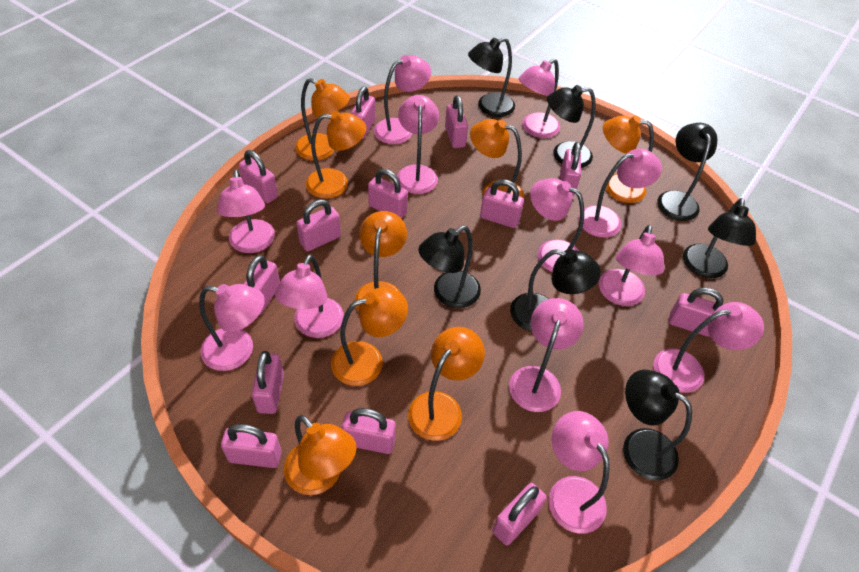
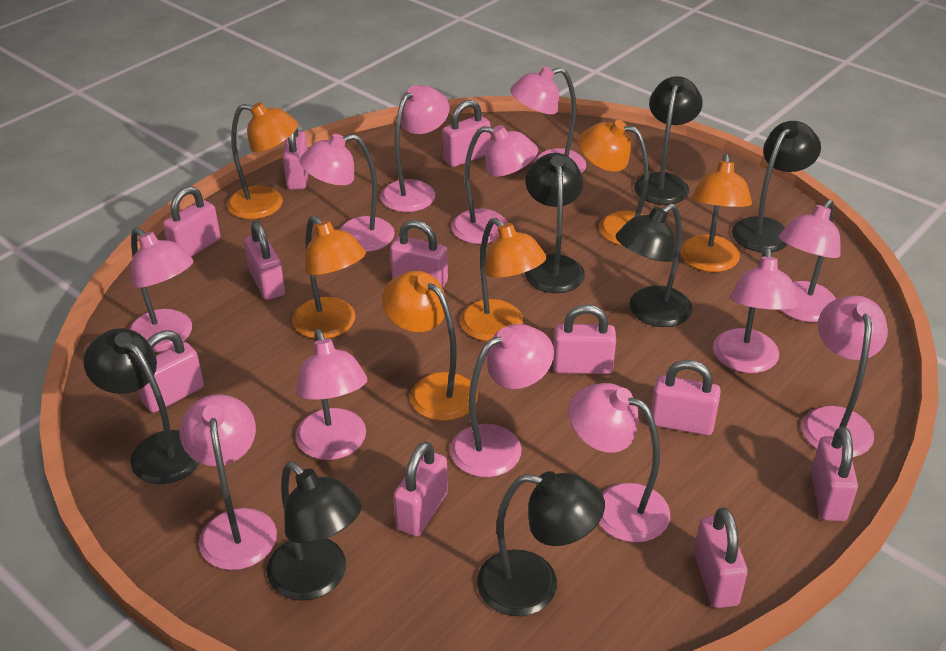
orange lamp: [284,415,357,495] [295,78,350,161] [306,111,366,199] [331,288,408,386] [355,211,407,311] [408,327,485,441] [470,119,524,198] [603,115,654,203] = 8 -> [227,102,298,219] [292,216,366,339] [382,271,478,421] [460,218,547,341] [578,120,649,246] [680,154,752,272] = 6
pink padlock: [221,424,282,468] [239,150,278,203] [244,255,280,315] [251,351,284,414] [296,199,341,251] [342,408,396,454] [351,86,375,139] [368,169,408,219] [445,95,468,148] [480,179,524,228] [492,483,546,545] [560,142,581,196] [669,288,724,337] = 13 -> [138,330,204,413] [163,186,220,257] [244,221,285,300] [283,119,308,190] [390,220,448,288] [393,441,448,537] [442,100,490,167] [553,304,616,374] [651,360,721,435] [694,507,748,608] [811,426,858,521] = 11

